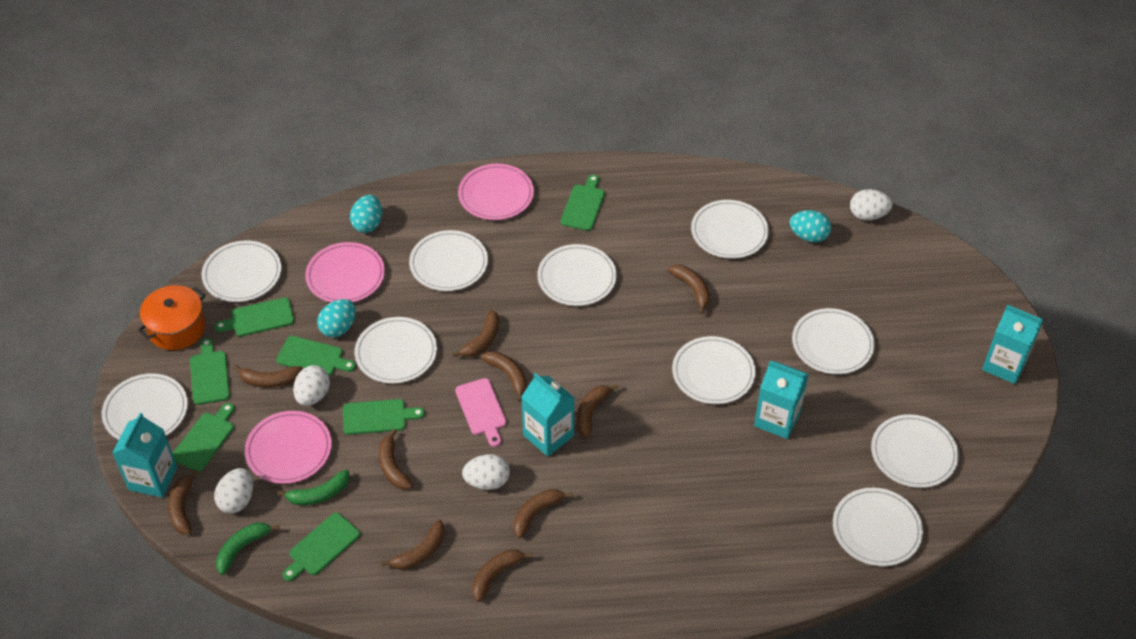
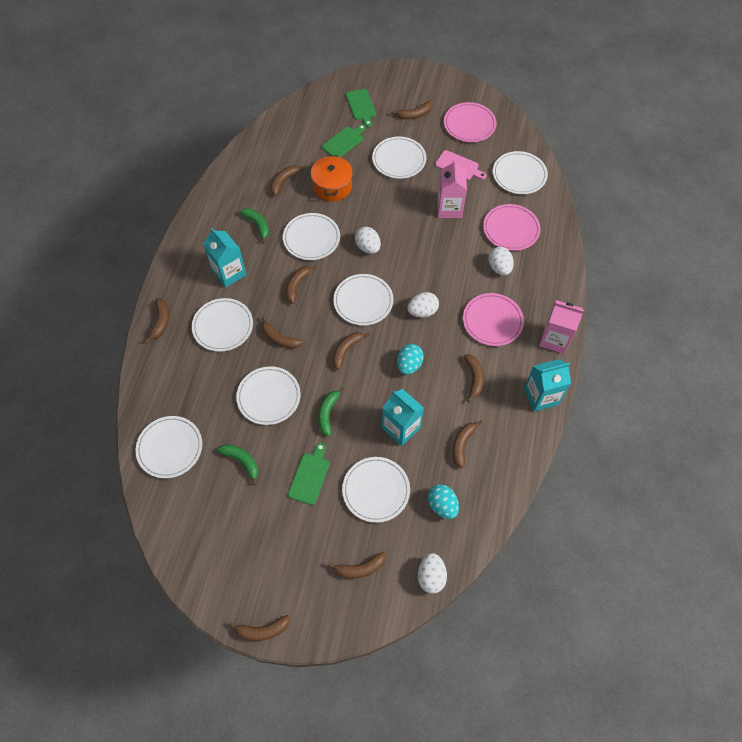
green banana: [216,523,280,575] [277,470,349,505] = 2 -> [217,444,258,485] [239,208,269,243] [318,388,345,436] = 3
green cutting board: [172,403,234,472] [190,338,230,405] [215,297,294,336] [276,336,356,376] [283,513,360,581] [343,399,425,435] [561,175,605,231] = 7 -> [288,443,330,505] [322,124,366,157] [346,89,376,127] = 3
pink carton: none = 0 -> [437,159,467,218] [539,300,584,354] = 2
turquoise carton: [112,413,177,498] [521,373,574,457] [754,361,809,439] [982,305,1043,384] = 4 -> [203,228,247,288] [382,389,424,446] [524,359,571,412] = 3
turquoise egg: [317,299,356,337] [350,195,382,233] [789,210,831,243] = 3 -> [397,344,424,375] [428,484,459,519] = 2
white plate: [102,373,188,440] [202,241,281,302] [355,317,437,383] [409,230,488,291] [537,244,617,306] [672,336,756,404] [691,200,769,259] [792,308,875,374] [833,488,923,566] [871,414,959,488] = 10 -> [136,416,202,478] [192,298,253,352] [236,366,301,425] [283,213,340,260] [333,274,393,326] [342,457,410,523] [372,137,426,179] [493,151,548,194] = 8

